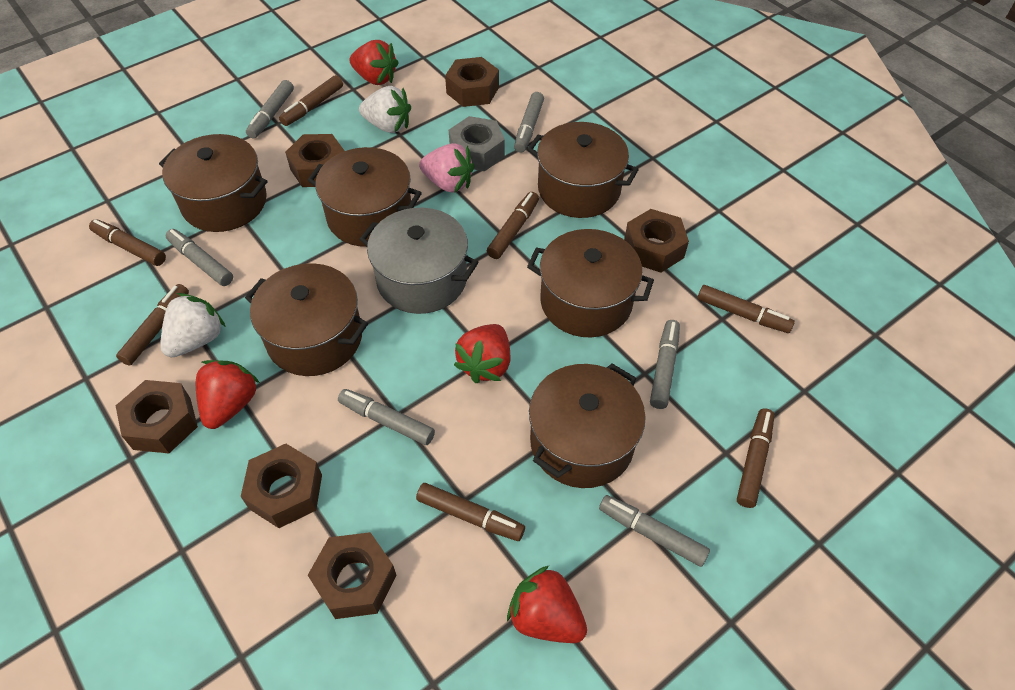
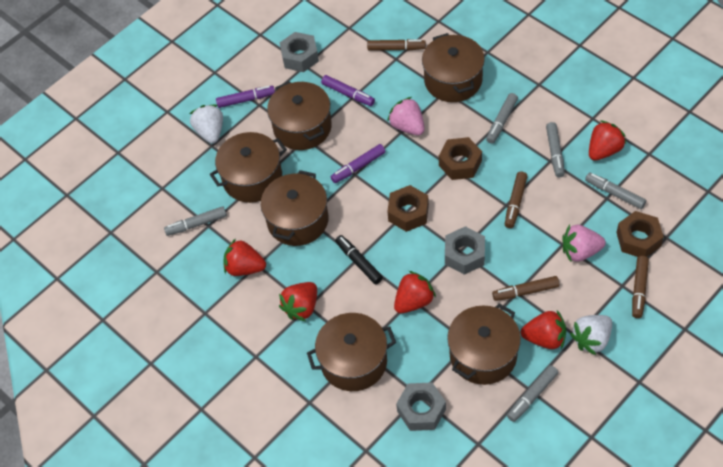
black marker: none = 0 -> [335,235,383,284] = 1
brown marker: [89,219,166,266] [116,284,189,366] [279,75,343,126] [416,483,525,541] [487,192,539,259] [697,285,795,333] [737,408,775,508] = 7 -> [367,39,426,51] [492,276,559,301] [505,171,528,228] [632,256,649,318] = 4
brown nut: [116,380,198,453] [241,444,322,528] [285,134,344,187] [308,532,397,619] [445,57,499,107] [624,209,689,273] = 6 -> [387,185,429,232] [439,137,482,180] [616,211,664,257] = 3
grey marker: [166,229,233,286] [246,80,294,139] [338,389,435,445] [514,92,544,153] [599,495,710,567] [650,320,680,409] = 6 -> [164,206,227,236] [486,93,518,144] [507,365,558,422] [546,122,565,177] [585,172,646,209] = 5
grey nut: [449,116,505,171] = 1 -> [280,32,319,72] [396,382,446,431] [445,226,485,275] = 3
grey pot: [359,208,478,314] = 1 -> none = 0
pink strawberry: [419,143,475,193] = 1 -> [388,97,425,135] [562,225,606,262] = 2
purple marker: none = 0 -> [216,86,275,108] [321,75,375,106] [331,144,385,183] = 3
red strawberry: [196,360,260,429] [350,40,399,85] [454,324,510,383] [507,566,587,643] = 4 -> [224,238,266,276] [279,282,317,321] [394,271,436,313] [521,310,566,349] [589,120,626,161] = 5

